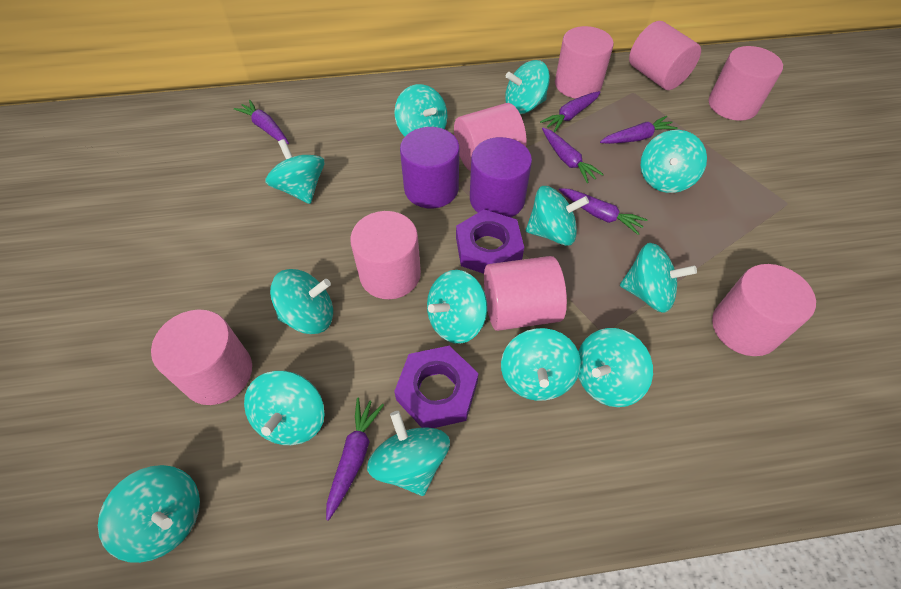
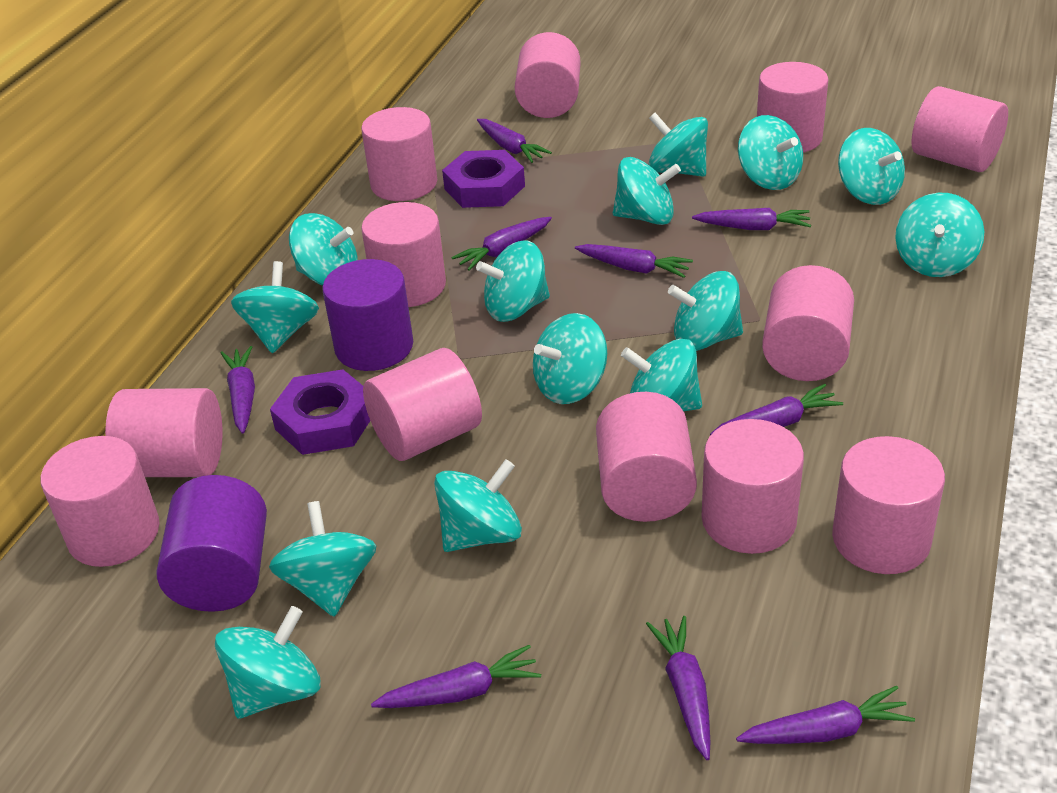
pink cylinder: [151,310,252,405] [350,211,421,299] [454,103,527,171] [484,256,567,331] [555,26,614,99] [629,21,701,90] [709,46,783,121] [712,264,816,356] = 8 -> [41,436,160,567] [105,388,223,477] [361,107,437,201] [361,202,446,307] [363,348,482,461] [515,32,580,118] [596,392,697,522] [702,419,804,554] [757,62,829,153] [762,265,854,381] [832,436,945,574] [911,86,1008,172] = 12
purple carrot: [234,100,289,144] [326,398,384,521] [540,91,600,132] [542,128,604,183] [559,188,647,235] [600,116,678,144] = 6 -> [221,346,255,434] [371,645,541,708] [451,217,552,270] [477,119,552,163] [575,244,693,278] [646,616,710,760] [692,208,811,230] [710,384,843,436] [736,686,915,744] = 9
turquoise spinning top: [98,465,200,563] [244,371,325,445] [265,139,324,204] [270,269,333,334] [367,411,450,496] [394,84,448,137] [427,270,487,344] [501,328,581,401] [505,60,550,114] [526,186,589,246] [578,328,653,407] [620,243,697,313] [641,130,707,193] = 13 -> [215,606,321,719] [231,261,319,353] [269,501,377,617] [289,213,358,286] [434,459,522,552] [476,241,550,322] [533,313,607,404] [613,157,681,225] [621,339,702,411] [648,113,708,177] [668,271,743,351] [738,115,803,190] [838,128,905,205] [895,193,984,277] = 14

